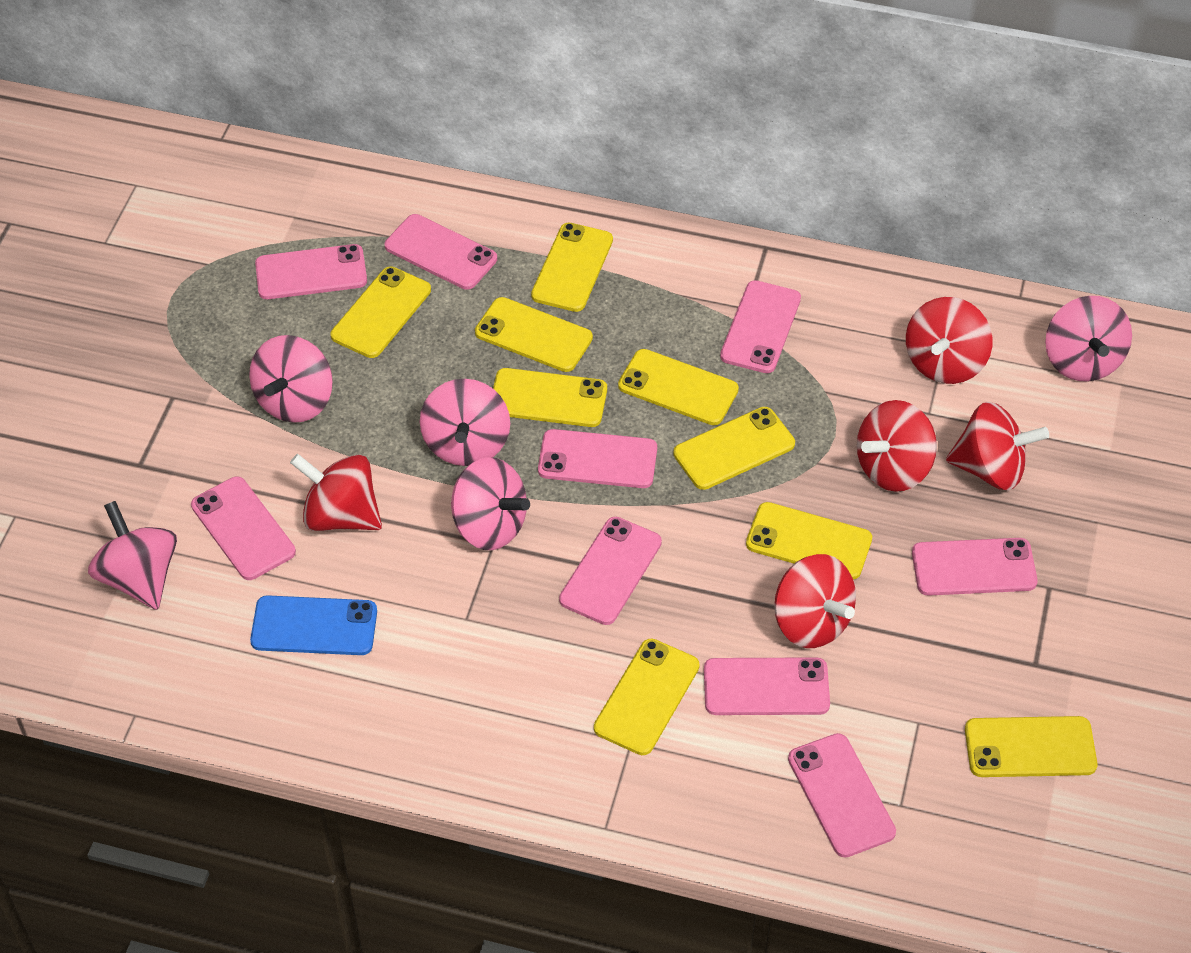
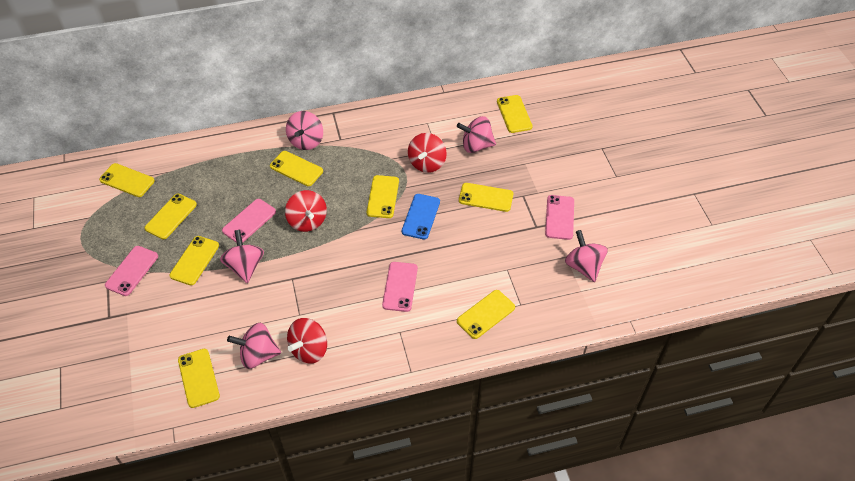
pink phone: [191,476,296,580] [255,244,367,299] [385,214,497,290] [538,429,657,488] [559,517,662,625] [704,657,830,715] [720,280,801,373] [788,733,896,857] [912,538,1038,596] = 9 -> [105,246,158,296] [222,199,276,243] [382,262,418,312] [545,195,574,240] = 4
red spinning top: [290,454,382,531] [774,554,856,648] [857,400,937,492] [906,297,992,384] [946,402,1049,490] = 5 -> [285,190,327,232] [287,318,327,364] [408,133,447,173] = 3

